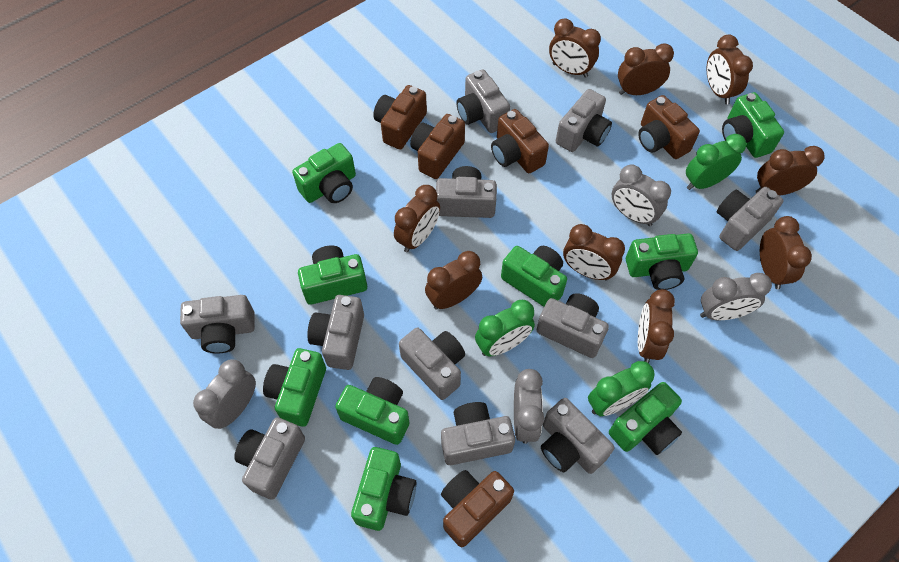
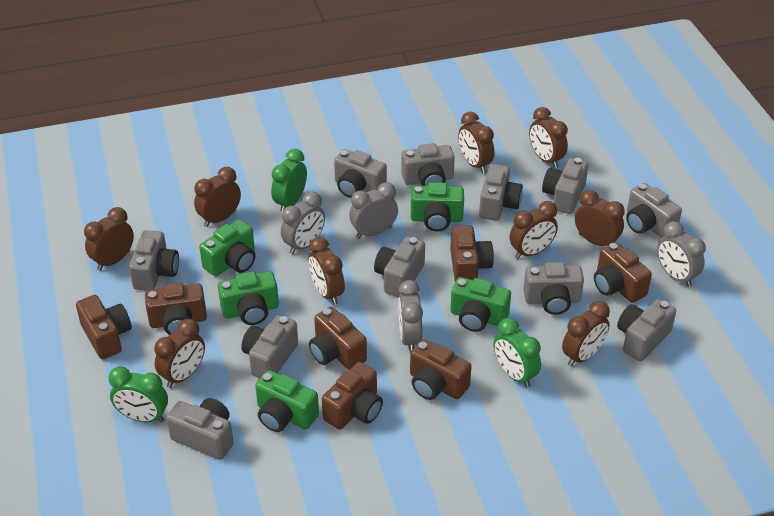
brown camera: [373,85,427,149] [410,114,465,179] [441,470,514,547] [491,109,549,173] [638,95,700,159] = 5 -> [76,295,132,359] [145,283,207,335] [309,307,367,370] [322,362,383,430] [410,339,471,400] [450,225,494,282] [594,242,652,303] = 7
green camera: [263,348,326,427] [292,143,356,203] [298,245,367,305] [335,377,410,445] [351,447,416,531] [501,246,567,307] [609,382,682,455] [626,233,698,290] [722,92,784,158] = 9 -> [199,219,255,276] [218,271,279,325] [255,370,319,432] [411,182,464,231] [450,277,511,332] = 5

